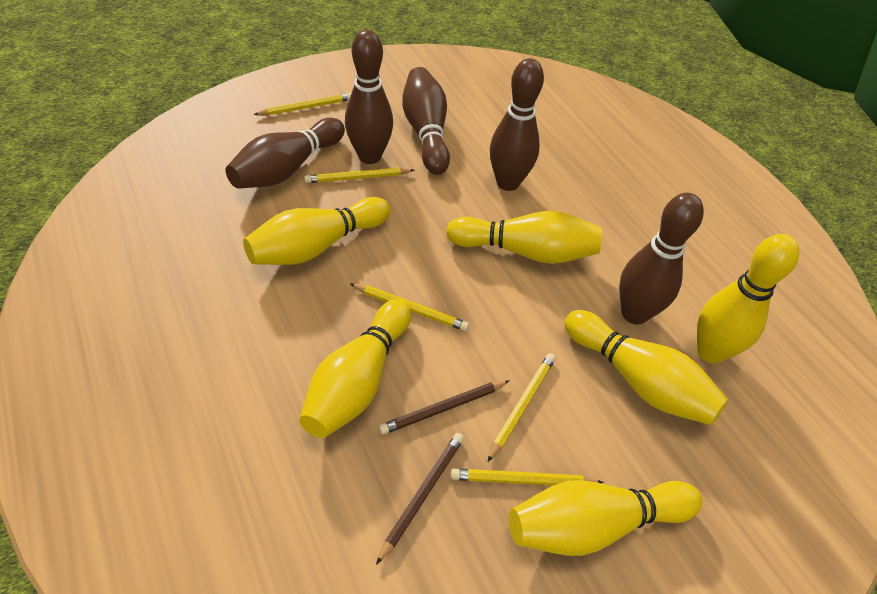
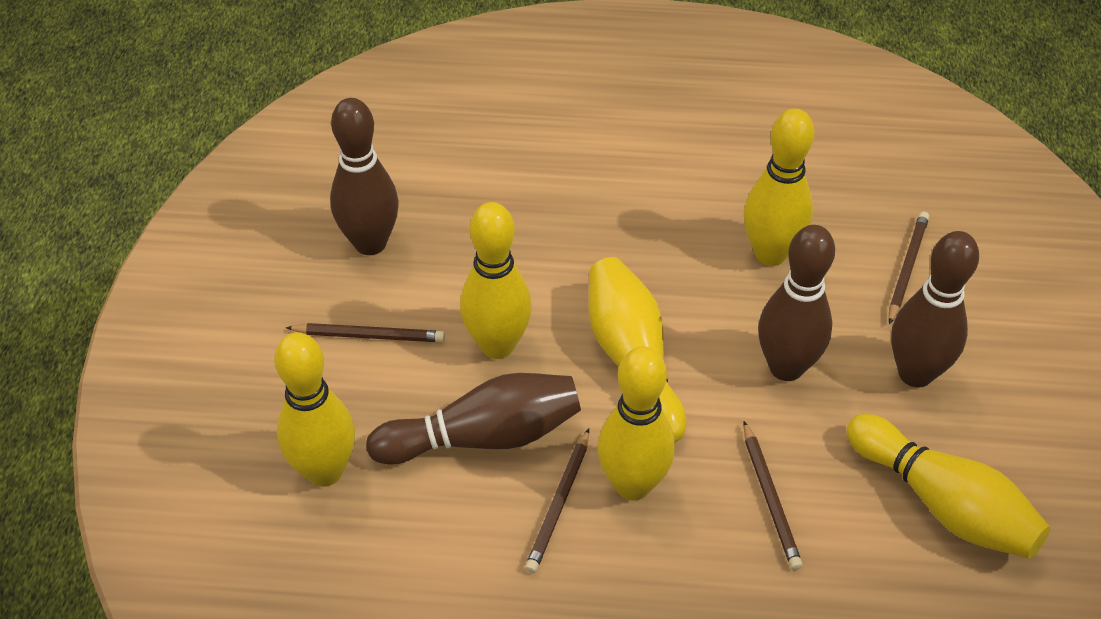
brown bowling pin: [225,118,345,189] [345,30,393,164] [402,67,450,175] [490,58,544,191] [619,193,704,325] = 5 -> [330,98,399,255] [366,373,581,465] [758,225,835,381] [891,231,979,387] = 4
brown pencil: [376,433,464,565] [379,380,510,435] = 2 -> [285,323,445,342] [525,429,589,573] [743,421,803,570] [889,211,929,325] = 4
yellow pencil: [253,93,351,116] [304,167,414,183] [351,284,469,331] [451,469,604,485] [488,353,556,462] = 5 -> none = 0

